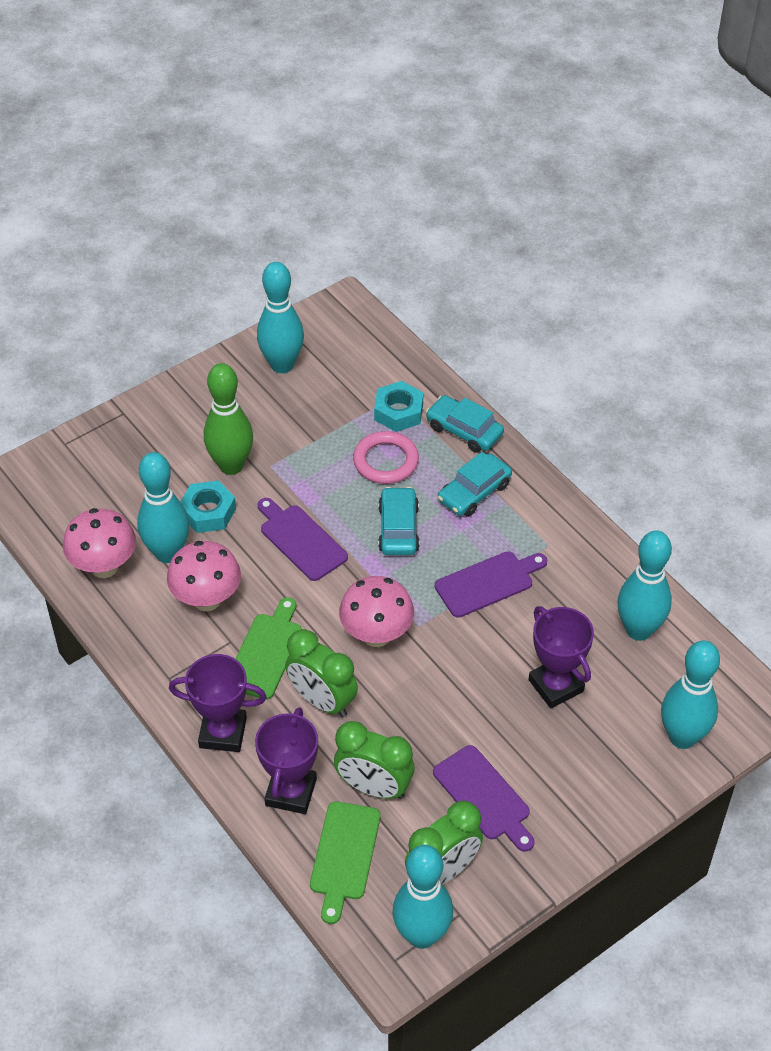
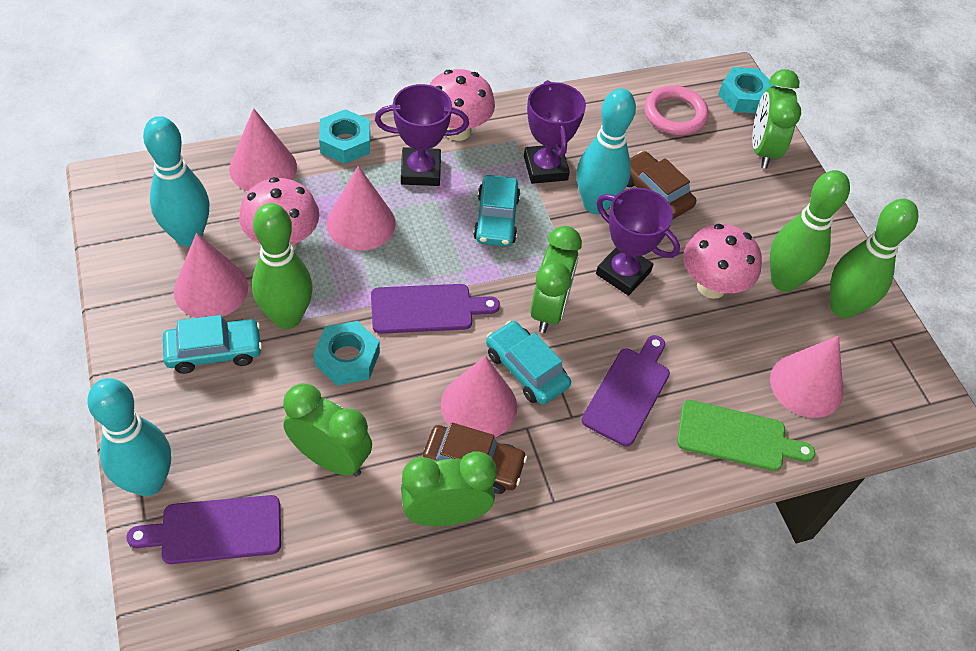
brown car: none = 0 -> [422,422,527,494] [627,151,696,219] = 2
green bowling pin: [204,363,253,475] = 1 -> [252,203,313,329] [770,170,850,292] [830,199,919,319] = 3
green clock: [285,629,358,717] [334,721,414,799] [405,800,483,884] = 3 -> [283,383,372,477] [401,451,497,526] [530,226,582,333] [752,69,801,169] = 4
green cutting board: [236,597,302,700] [310,801,381,924] = 2 -> [677,400,815,471] = 1
pink cone: none = 0 -> [174,233,248,318] [229,108,297,191] [326,166,396,251] [441,356,517,438] [770,336,843,418] = 5
turquoise bowling pin: [137,452,189,563] [257,262,304,373] [393,845,453,949] [617,530,672,641] [661,640,720,749] = 5 -> [87,378,171,496] [143,116,209,247] [577,88,636,214] = 3
turquoise nut: [180,481,236,533] [374,381,423,432] = 2 -> [314,321,380,386] [319,109,370,164] [718,67,775,113] = 3

